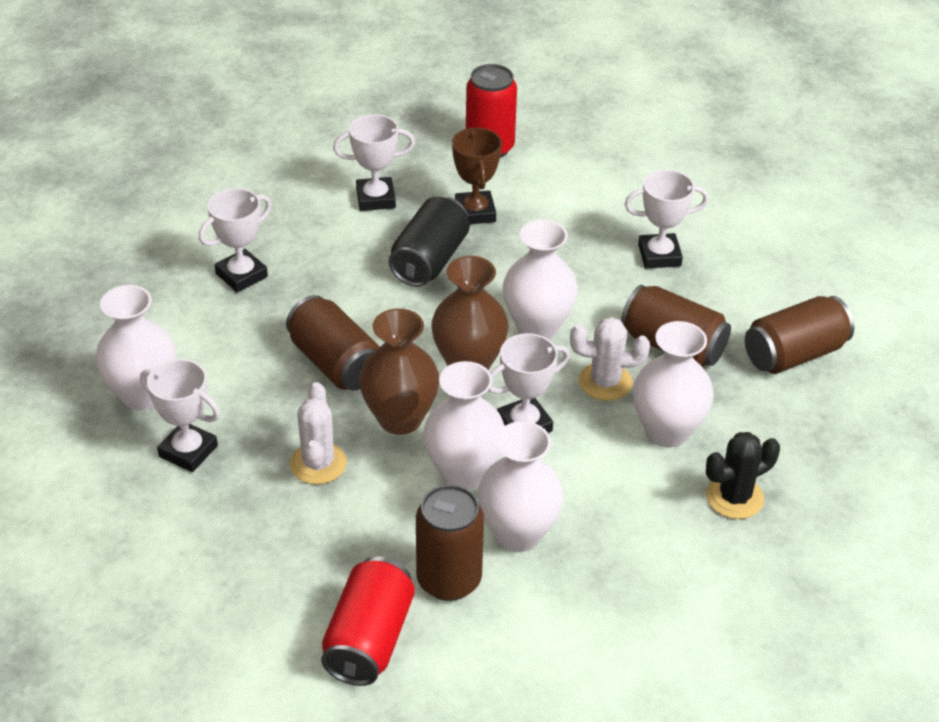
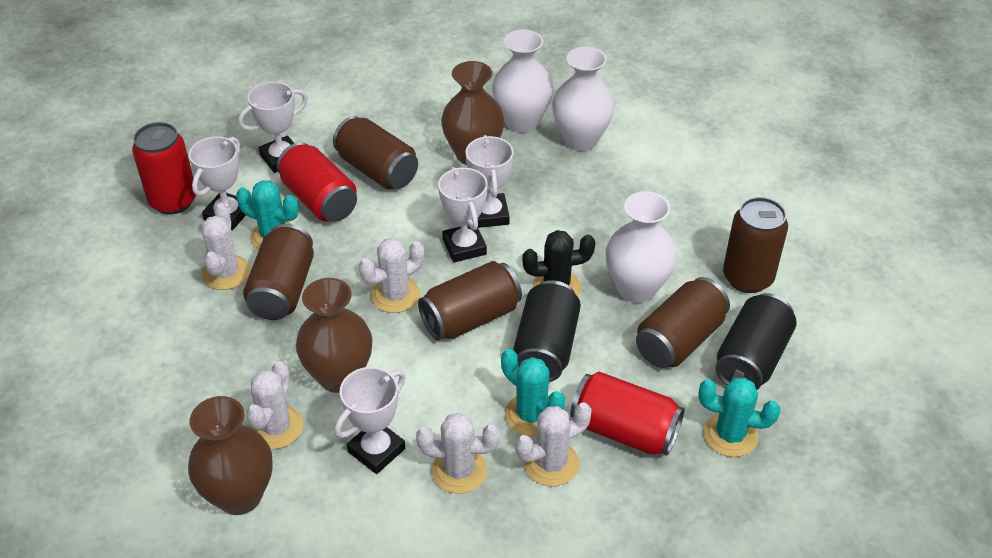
black can: [389,196,470,287] = 1 -> [513,280,581,382] [715,293,796,390] = 2
brown can: [286,295,379,390] [416,485,484,601] [621,285,731,367] [745,296,854,374] = 4 -> [243,224,314,320] [333,116,418,189] [418,261,522,341] [636,277,730,368] [723,197,788,293] = 5
brown trophy: [452,127,502,224] = 1 -> none = 0
brown vase: [359,308,439,435] [431,256,509,370] = 2 -> [188,396,273,515] [296,278,373,393] [441,61,505,165] = 3
red can: [321,556,415,686] [466,64,517,158] = 2 -> [132,122,196,214] [277,142,357,222] [570,371,685,455] = 3
turquoise cactus: none = 0 -> [236,180,298,250] [501,349,565,437] [698,377,781,457] = 3
white cactus: [290,382,347,484] [570,317,650,401] = 2 -> [201,203,250,290] [246,361,303,449] [359,238,424,313] [416,413,500,494] [515,402,592,487] = 5
white vase: [95,285,176,411] [423,361,505,490] [477,421,563,552] [503,219,578,339] [633,321,714,447] = 5 -> [492,29,553,133] [552,47,615,151] [606,191,677,303] = 3

